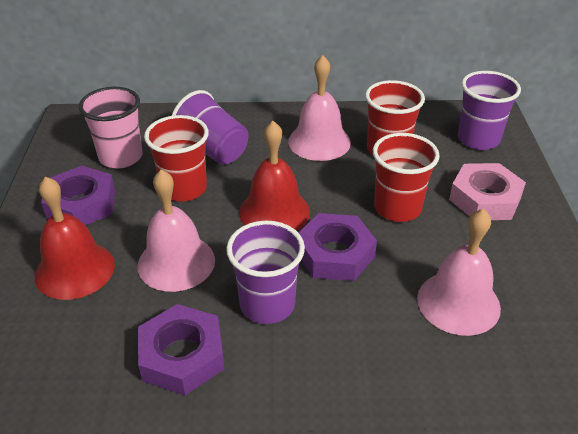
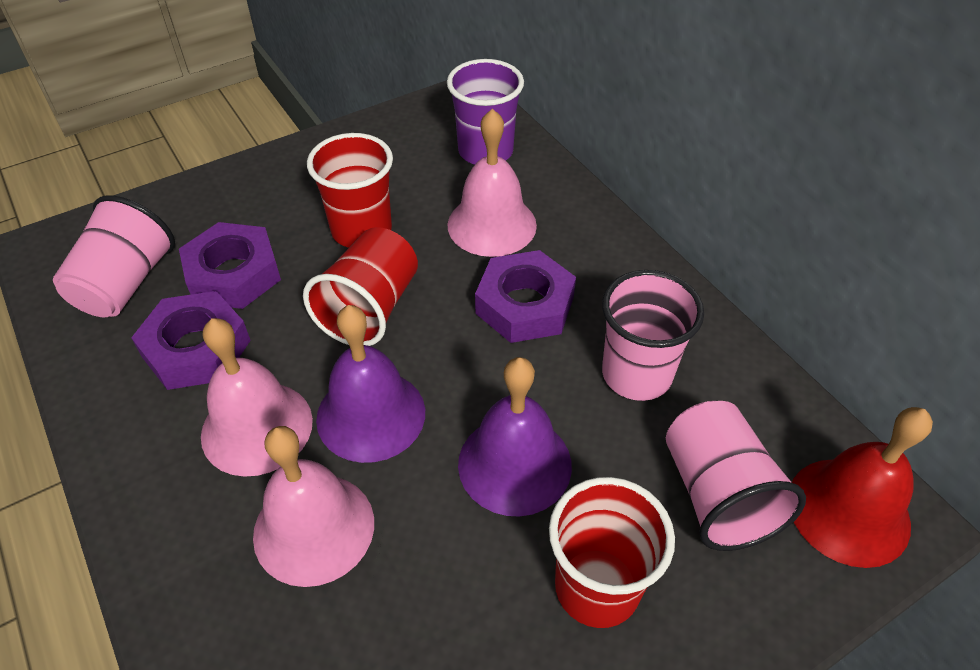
pink cup: [79,87,142,169] = 1 -> [53,195,175,317] [602,270,704,401] [666,401,806,551] = 3
pink nut: [449,163,526,220] = 1 -> none = 0
purple bell: none = 0 -> [316,305,425,463] [458,357,572,517] = 2
purple cup: [172,90,249,165] [226,221,305,324] [458,71,521,150] = 3 -> [447,59,524,165] = 1
red bell: [35,176,115,300] [239,121,310,231] = 2 -> [792,407,933,568] = 1

